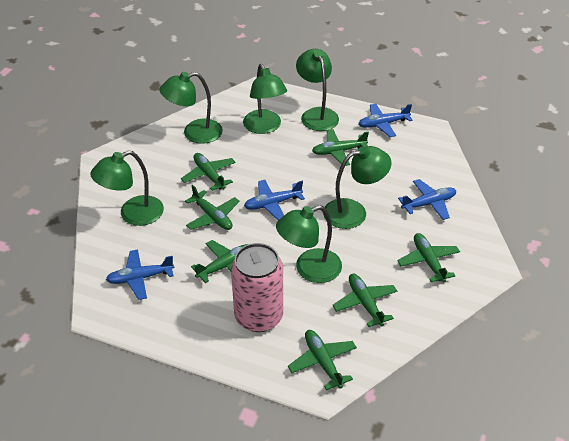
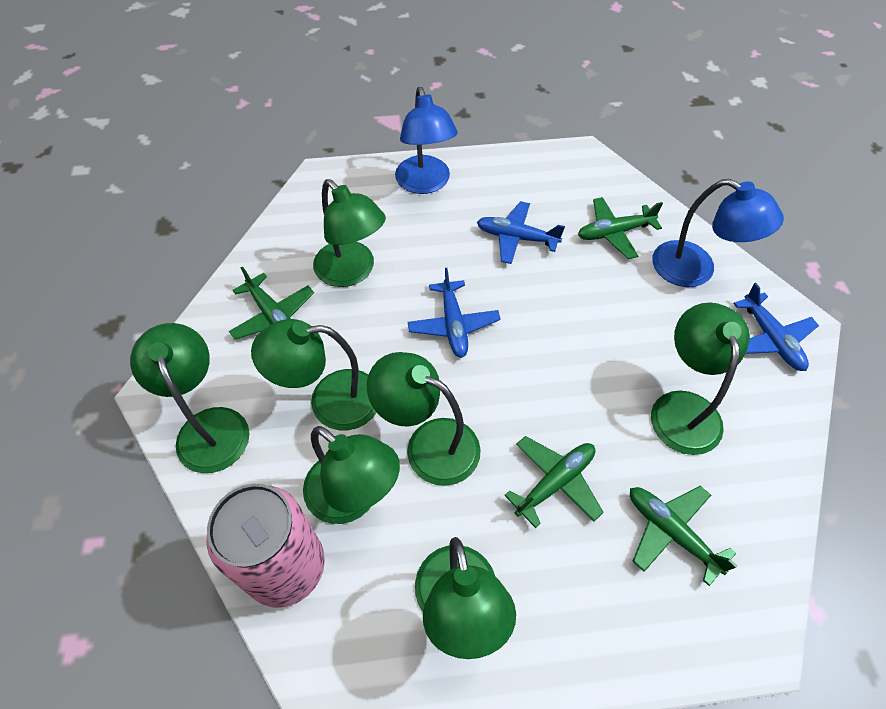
blue lamp: none = 0 -> [395,87,458,194] [652,179,784,287] = 2
blue plane: [106,249,174,300] [244,180,305,220] [358,104,413,137] [398,179,456,220] = 4 -> [408,268,501,358] [477,201,565,264] [733,283,819,371] = 3
green lamp: [90,150,164,226] [160,72,223,144] [243,64,287,134] [276,205,342,283] [296,49,339,131] [323,146,392,229] = 6 -> [130,323,250,473] [251,319,377,430] [303,426,400,524] [313,179,386,287] [367,352,481,486] [415,537,516,659] [651,302,750,455] = 7
green plane: [181,153,236,191] [185,185,240,230] [191,240,248,283] [288,330,357,390] [312,129,369,166] [332,274,397,327] [397,233,460,283] = 7 -> [229,266,314,339] [504,436,604,528] [578,197,663,259] [630,486,738,586] = 4

